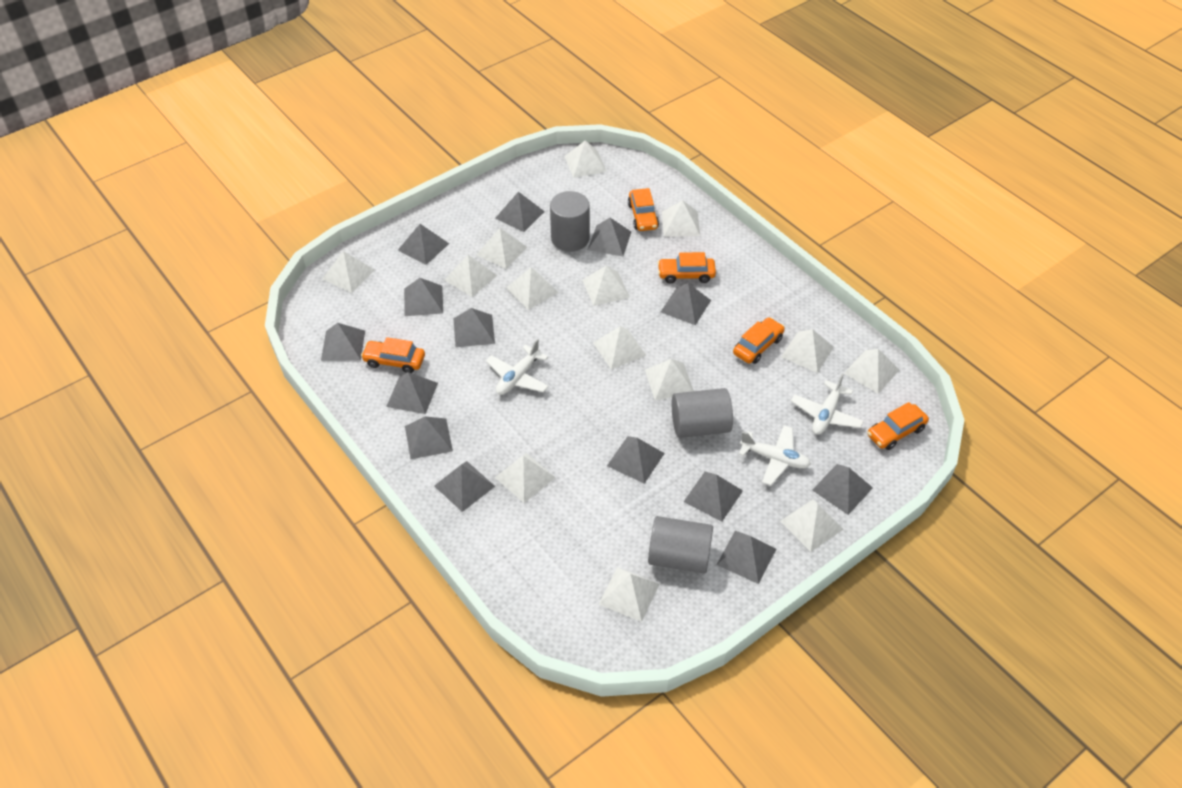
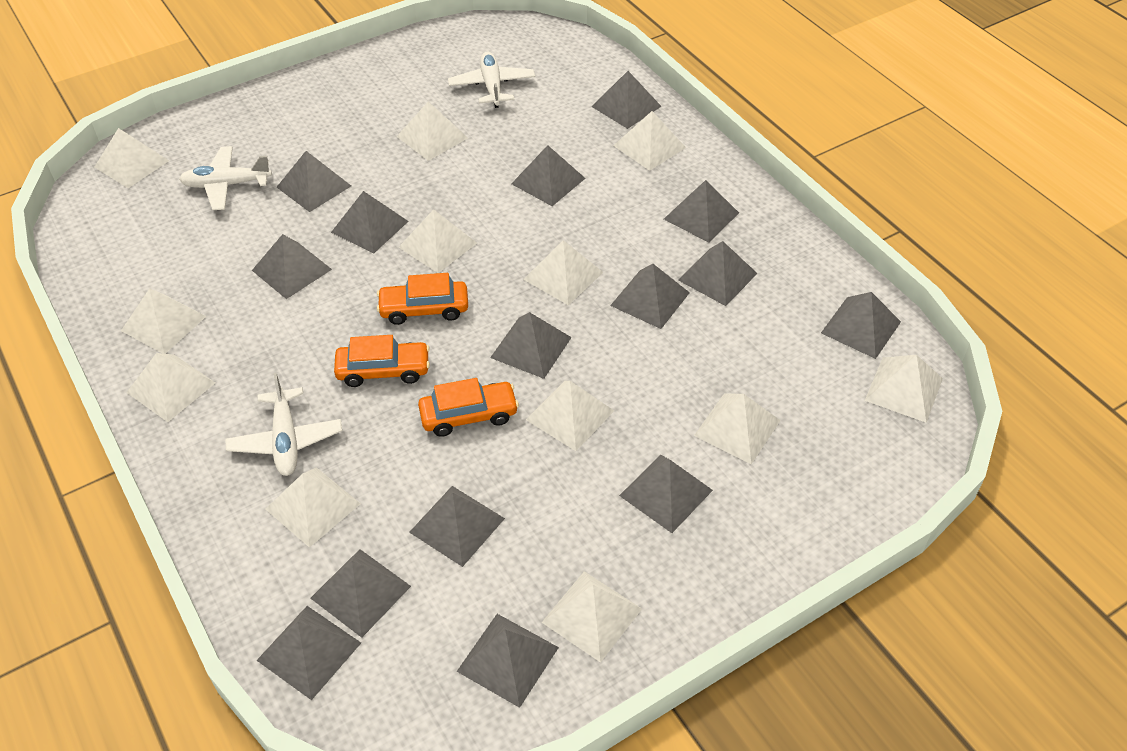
grey cylinder: [550,191,590,252] [648,516,713,574] [672,388,733,438] = 3 -> none = 0
grey pyramid: [321,323,365,361] [386,372,438,414] [398,224,449,265] [404,278,443,316] [405,417,453,459] [434,461,495,512] [453,308,495,347] [495,192,545,232] [588,218,631,256] [607,436,665,484] [661,283,711,325] [684,471,743,522] [717,531,776,584] [812,464,873,515] = 14 -> [252,234,332,299] [256,606,361,700] [277,151,351,212] [310,549,411,638] [331,191,409,254] [409,486,505,567] [457,614,559,708] [490,312,572,379] [511,145,586,206] [591,71,662,129] [610,264,690,329] [619,455,713,533] [664,180,739,243] [678,241,758,306] [821,292,901,359] = 15
orange car: [361,337,425,373] [628,188,659,231] [657,252,716,283] [733,317,785,364] [867,402,929,450] = 5 -> [334,335,430,387] [377,273,468,325] [418,378,519,437] = 3
white pyramid: [322,251,375,293] [445,255,497,297] [476,228,527,269] [495,453,556,503] [506,267,559,310] [564,140,607,178] [583,266,630,306] [593,326,647,369] [599,567,660,622] [645,359,694,400] [662,200,700,237] [781,329,834,373] [781,499,843,552] [844,349,899,394] = 14 -> [95,128,169,188] [121,288,206,354] [126,353,215,422] [266,467,361,548] [396,102,468,161] [399,209,477,273] [523,240,603,305] [526,381,614,451] [542,571,642,663] [613,111,686,171] [694,394,781,464] [865,355,943,423] = 12

